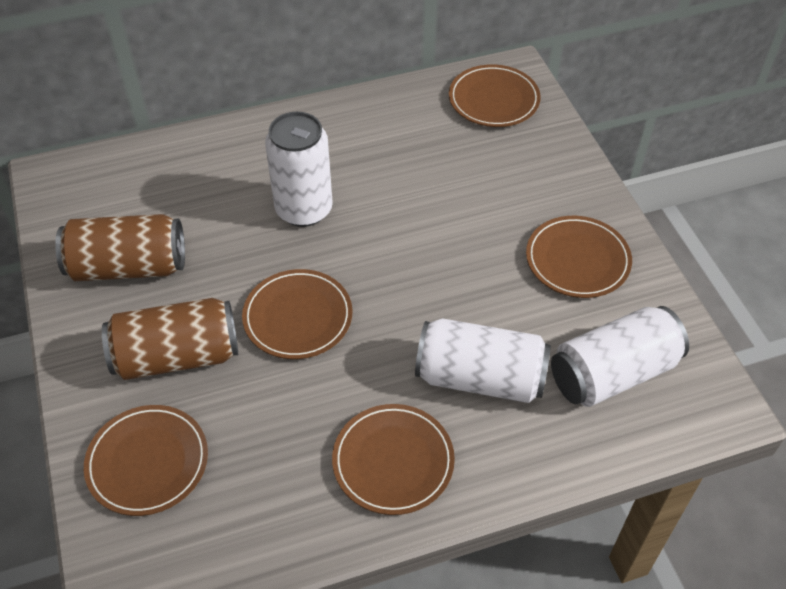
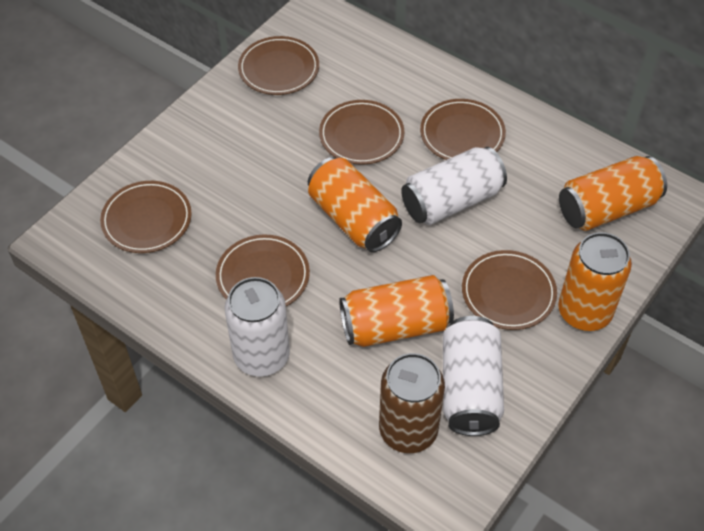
brown can: [55,214,185,281] [102,298,238,380] = 2 -> [379,353,445,453] = 1
brown plate: [84,405,208,516] [242,269,352,359] [332,404,455,515] [449,64,541,127] [526,216,632,298] = 5 -> [100,181,192,253] [216,234,310,306] [238,36,319,95] [319,100,404,165] [420,99,506,160] [462,250,557,330] = 6
orange can: none = 0 -> [308,157,402,252] [339,275,454,347] [558,232,632,331] [559,156,667,231] = 4

